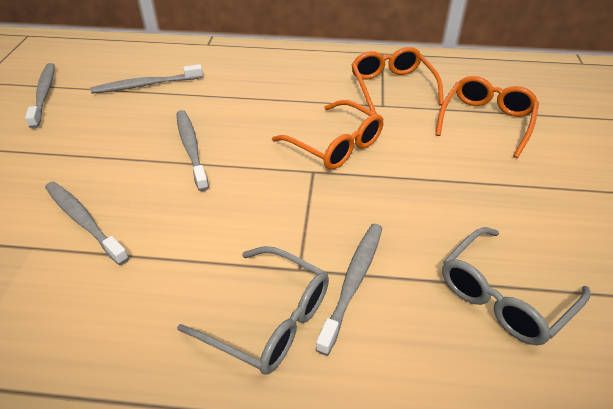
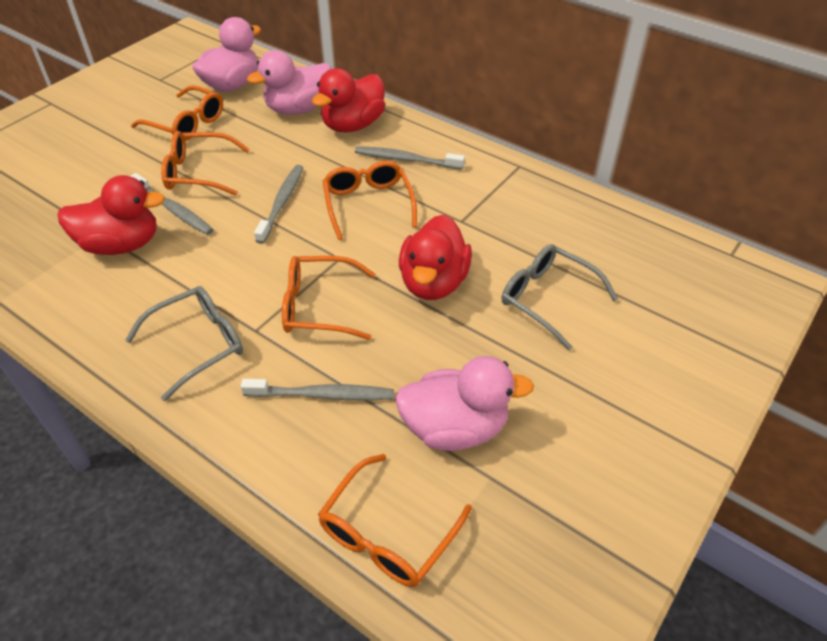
grey toothbrush: [25,63,55,129] [45,181,129,265] [90,64,203,94] [176,110,209,191] [315,224,382,356] = 5 -> [130,173,214,235] [241,379,394,401] [254,165,304,244] [355,146,465,169] = 4
orange glasses: [272,100,383,170] [351,47,443,114] [435,76,539,158] = 3 -> [131,85,223,141] [161,131,250,196] [282,256,376,340] [318,454,472,587] [323,161,417,240] = 5
pink duck: none = 0 -> [192,17,261,92] [247,50,331,115] [395,356,534,451] = 3
red duck: none = 0 -> [58,175,165,255] [312,68,385,132] [399,214,472,300] = 3

